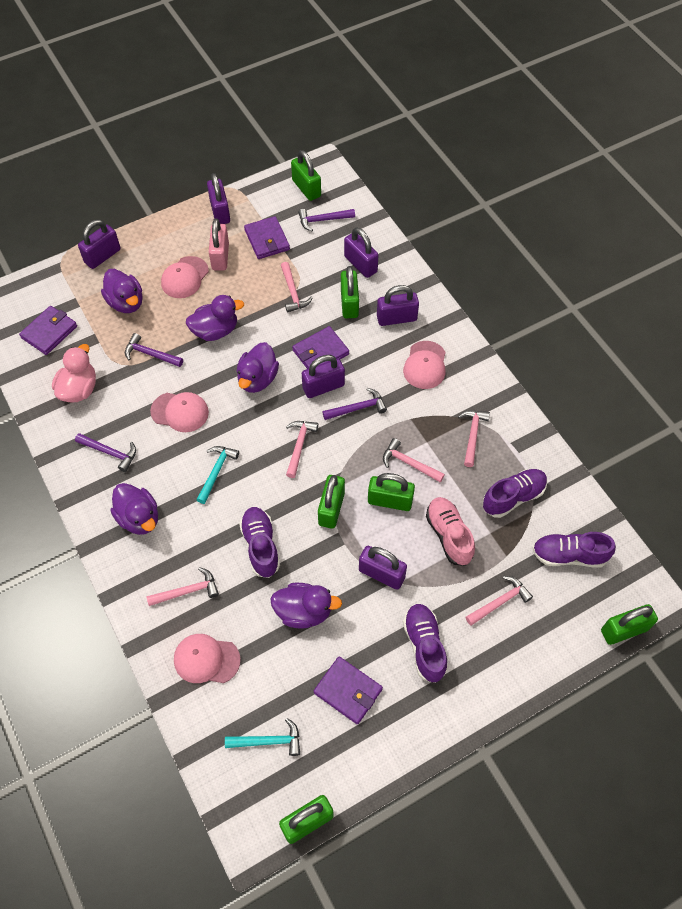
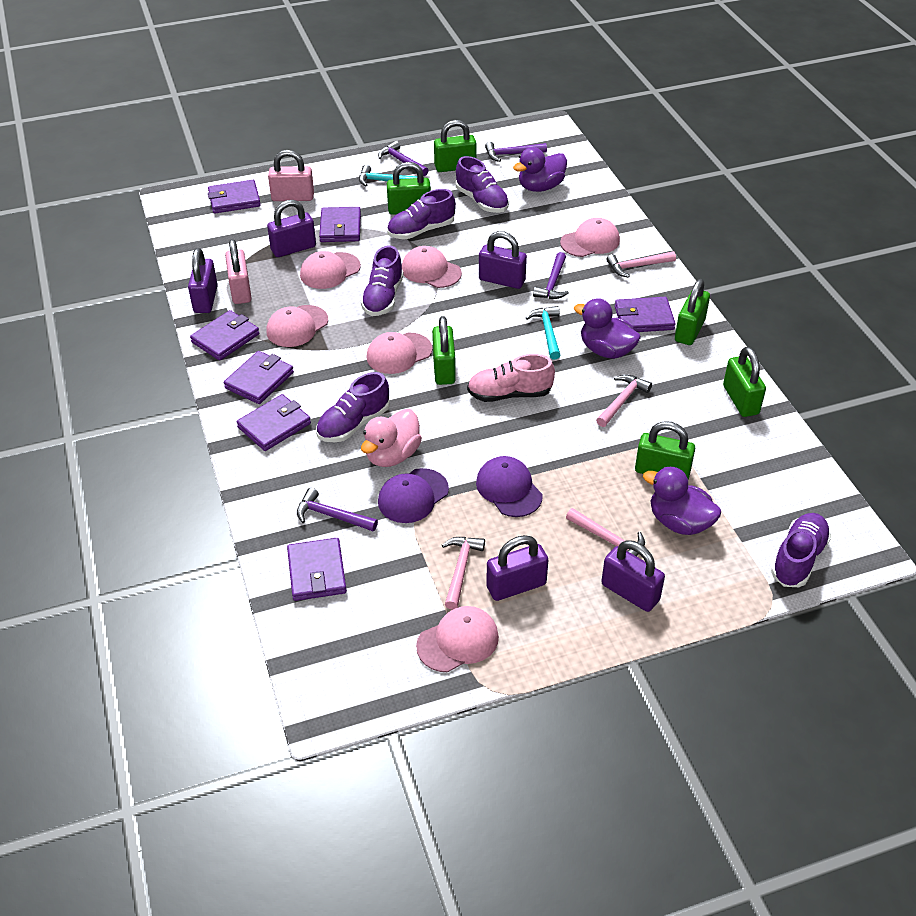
pink cap: [150,392,209,432] [161,256,209,298] [174,634,241,683] [403,341,446,389] = 4 -> [266,305,328,347] [300,251,361,289] [367,332,432,374] [402,246,462,288] [416,606,499,672] [560,218,620,257] = 6
pink hammer: [146,567,219,606] [281,262,312,312] [286,421,318,478] [383,438,445,482] [458,410,490,467] [465,576,533,626] = 6 -> [442,537,485,609] [566,508,645,557] [596,374,652,427] [606,251,676,277] = 4
pink padlock: [209,218,229,270] = 1 -> [225,239,251,304] [268,150,314,201] = 2
purple cap: none = 0 -> [378,468,449,523] [476,456,543,517] = 2
purple duck: [101,269,143,313] [110,483,158,535] [186,295,244,341] [237,342,279,393] [270,583,342,629] = 5 -> [513,147,567,192] [574,298,641,359] [643,467,721,535] = 3
purple padlock: [78,220,121,269] [207,173,230,224] [302,355,345,398] [344,227,378,278] [359,546,407,590] [377,285,419,326] = 6 -> [188,248,218,313] [267,200,316,257] [479,231,527,289] [486,535,548,601] [601,540,665,612] = 5
purple shoe: [239,507,280,578] [403,604,447,683] [483,469,548,518] [532,532,616,567] = 4 -> [316,372,390,442] [361,245,404,316] [387,189,456,239] [456,156,509,213] [771,513,831,587] = 5
purple wallet: [19,306,77,355] [244,216,290,259] [292,326,349,369] [314,657,383,724] = 4 -> [190,310,259,361] [208,180,261,213] [224,351,294,404] [237,394,311,451] [287,538,347,601] [319,207,361,242] [615,297,676,332] = 7

